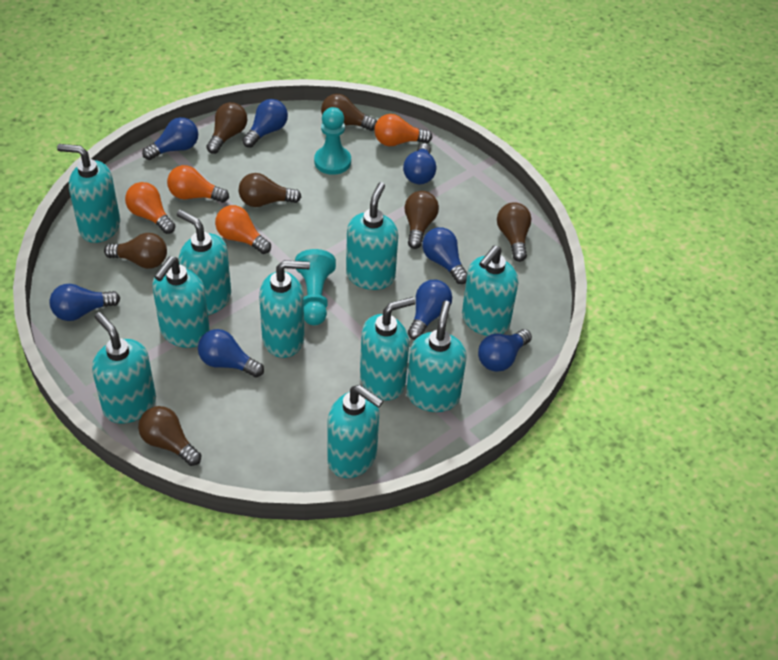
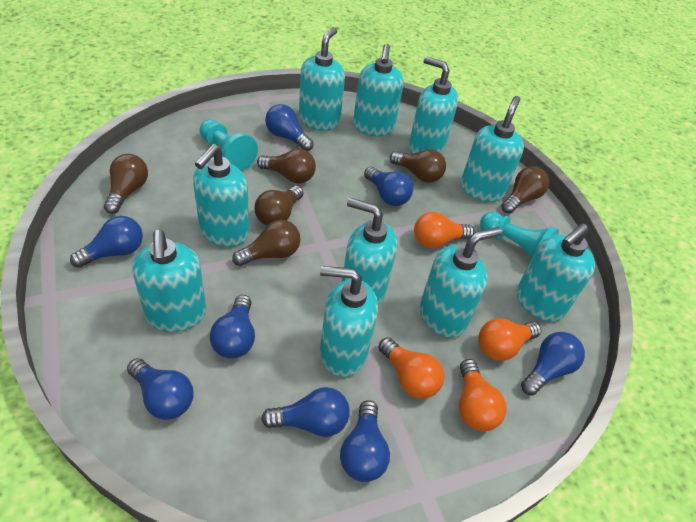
brown light bulb: [104,233,167,269] [138,406,201,466] [206,102,247,154] [239,173,301,207] [321,94,377,131] [405,191,439,249] [497,202,531,262] = 7 -> [104,154,148,214] [232,220,301,266] [254,186,303,225] [257,149,316,183] [390,149,446,183] [501,166,549,214] = 6

